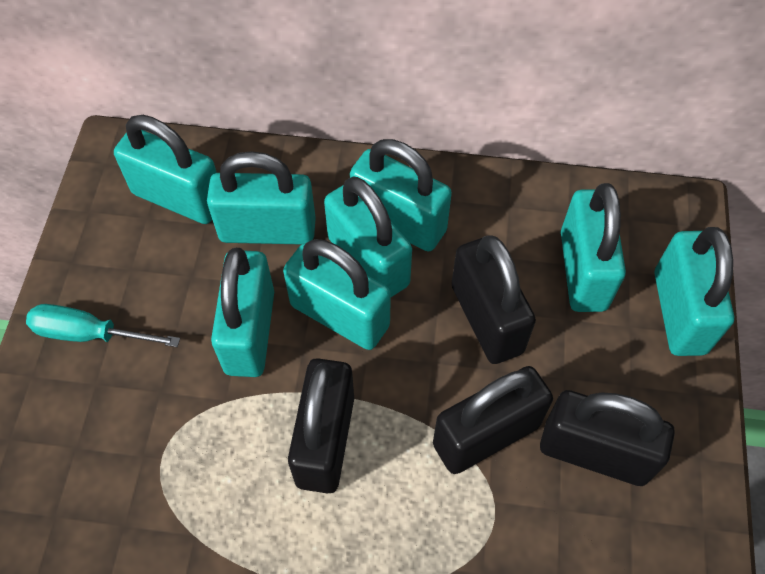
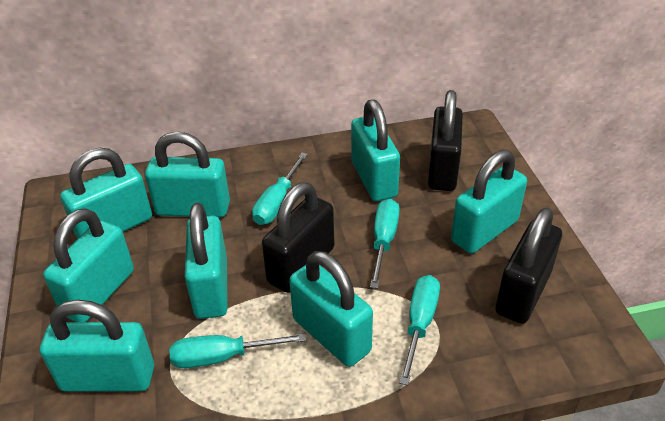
black padlock: [288,358,354,494] [433,366,553,474] [451,235,536,364] [540,390,675,486] = 4 -> [262,182,335,293] [428,90,463,191] [495,207,562,324] = 3
turquoise screwdriver: [26,304,180,347] = 1 -> [169,333,307,368] [252,153,308,225] [370,199,400,289] [399,275,440,386] = 4

